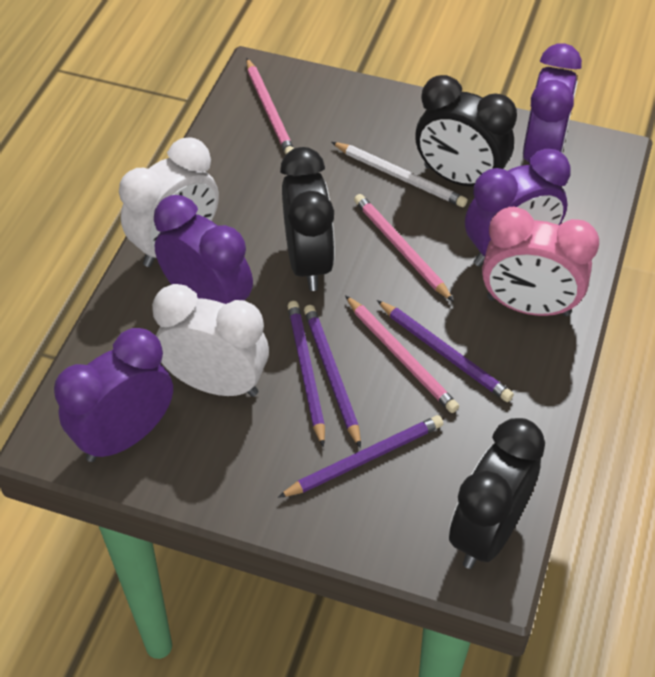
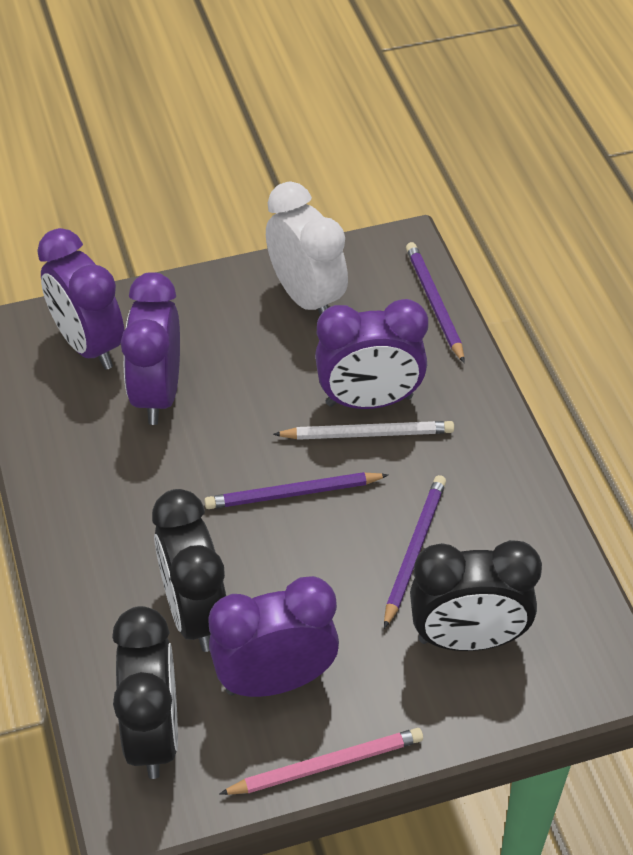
pink clock: [482,207,599,316] = 1 -> none = 0
pink pencil: [246,58,294,154] [345,295,459,413] [354,194,454,302] = 3 -> [219,728,423,795] = 1
purple pencil: [278,415,443,498] [288,301,325,447] [304,305,361,448] [377,300,514,402] = 4 -> [204,472,388,509] [384,475,446,629] [406,242,465,363] = 3
white clock: [119,137,219,267] [152,284,269,397] = 2 -> [266,182,348,315] = 1

